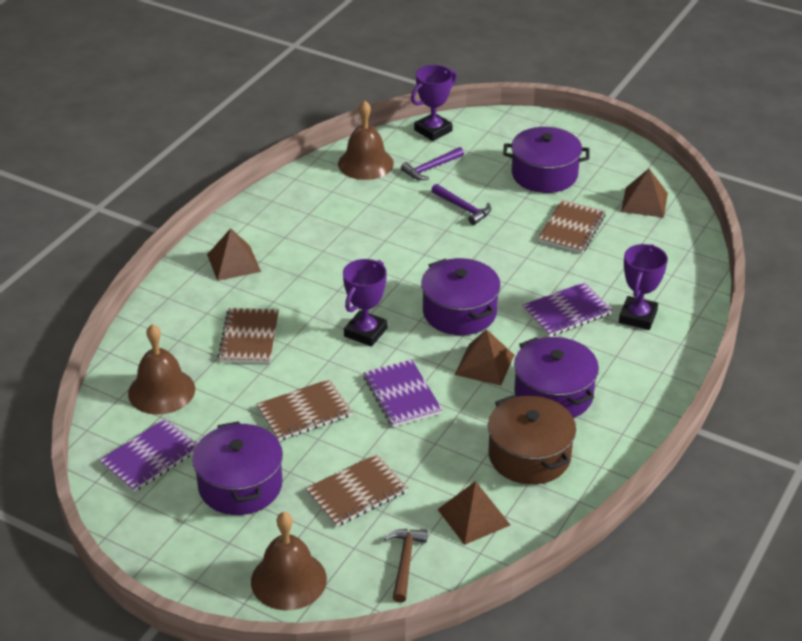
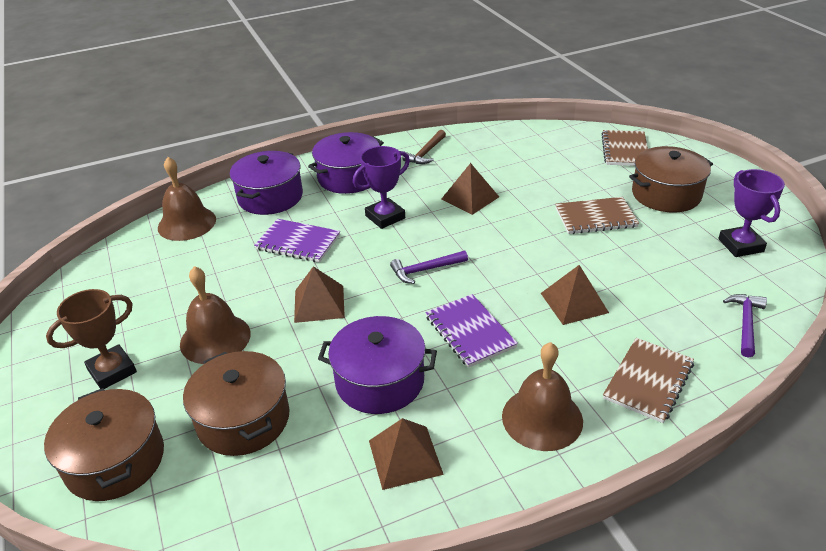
brown notebook: [217,308,279,364] [256,379,352,441] [305,454,408,527] [538,200,606,253] = 4 -> [555,197,639,234] [602,130,648,166] [603,338,694,423] = 3
brown pot: [488,395,576,485] = 1 -> [44,388,164,501] [183,351,290,456] [629,146,713,213] = 3
brown trophy: none = 0 -> [46,289,137,389] = 1
purple notebook: [99,418,197,492] [363,359,442,427] [522,282,613,337] = 3 -> [254,219,340,262] [426,294,518,368] = 2
purple pot: [192,421,283,515] [421,258,501,335] [503,127,589,193] [514,337,599,418] = 4 -> [230,151,303,215] [308,132,384,194] [318,316,437,414] = 3
purple trophy: [343,259,388,346] [411,65,457,141] [619,244,668,330] = 3 -> [353,146,410,229] [718,169,785,257] = 2

